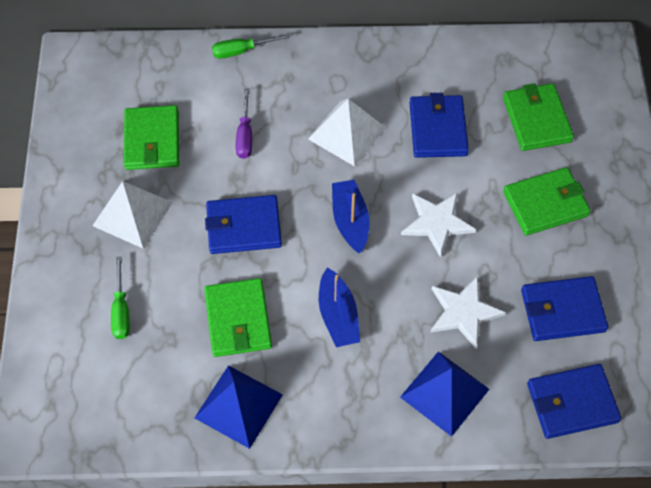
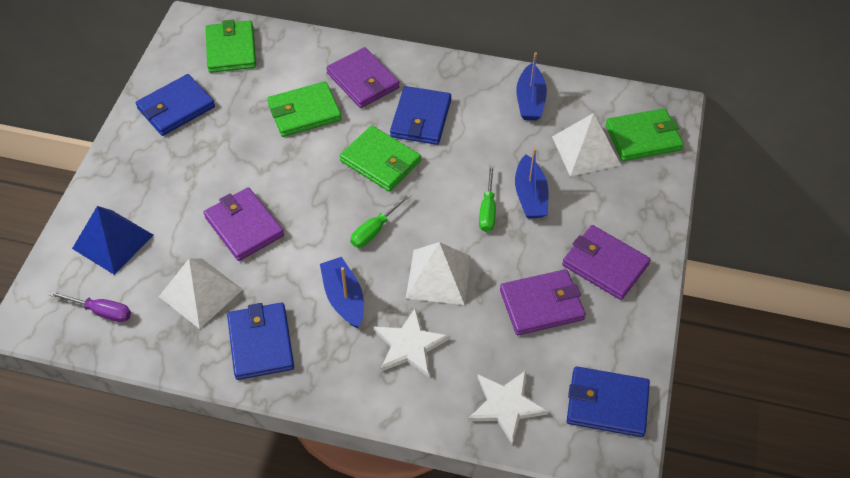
blue boat: [319,267,360,347] [332,180,370,253] = 2 -> [320,257,364,328] [515,148,548,219] [516,52,547,120] = 3
blue pyramid: [195,365,283,449] [400,351,489,437] = 2 -> [72,206,153,275] = 1
purple wallet: none = 0 -> [204,187,284,261] [326,47,400,108] [500,269,586,335] [562,225,651,300] = 4
white pyramid: [92,181,173,248] [308,98,386,167] = 2 -> [159,258,243,329] [406,242,471,305] [552,113,621,177] = 3

